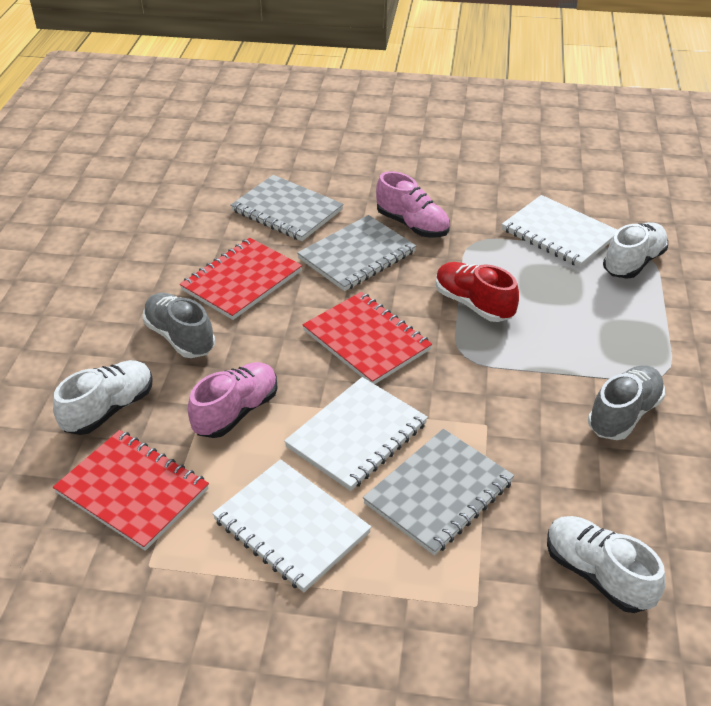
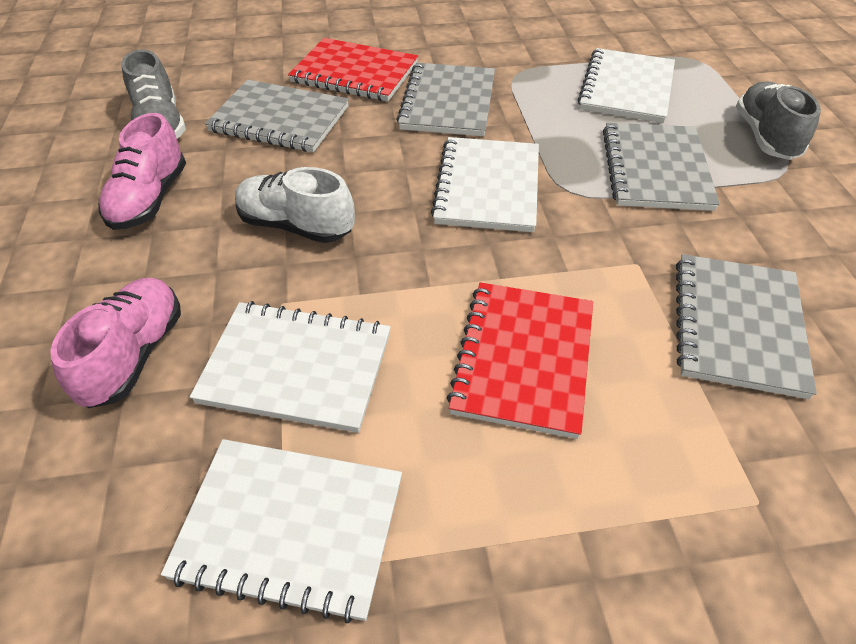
grey notebook: [230,175,343,241] [297,215,416,291] [363,429,514,555] = 3 -> [205,80,349,152] [396,63,495,136] [603,122,720,211] [676,254,817,399] = 4
red notebook: [53,430,209,551] [180,238,302,320] [302,292,432,384] = 3 -> [288,38,418,101] [447,282,593,439] = 2
red shoe: [436,262,519,322] = 1 -> none = 0
white notebook: [212,459,371,592] [284,377,428,491] [502,195,617,267] = 3 -> [161,439,402,623] [190,301,391,433] [431,137,539,232] [578,48,675,123] = 4
white shoe: [53,360,153,435] [547,516,666,613] [603,222,668,279] = 3 -> [235,167,355,243] = 1

